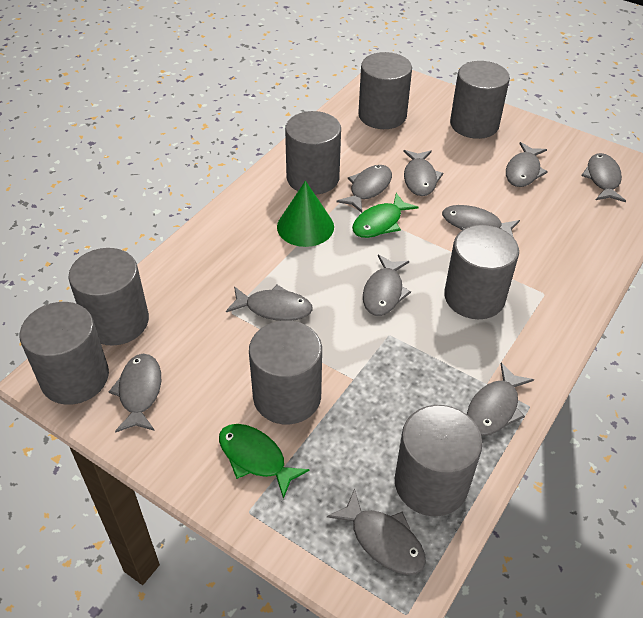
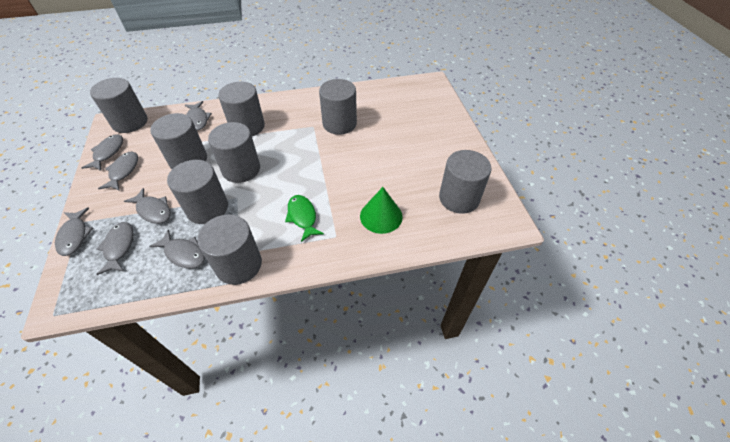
green fish: [219,424,310,499] [352,193,419,238] = 2 -> [285,195,324,242] = 1
grey fish: [109,354,161,433] [226,285,313,321] [327,488,426,575] [336,165,392,213] [363,255,411,316] [403,150,443,196] [442,205,520,237] [467,363,534,436] [506,142,548,187] [581,153,626,202] = 10 -> [55,207,93,256] [81,134,123,171] [96,222,134,275] [98,152,138,191] [124,188,171,224] [149,230,205,269] [185,101,212,130] = 7

